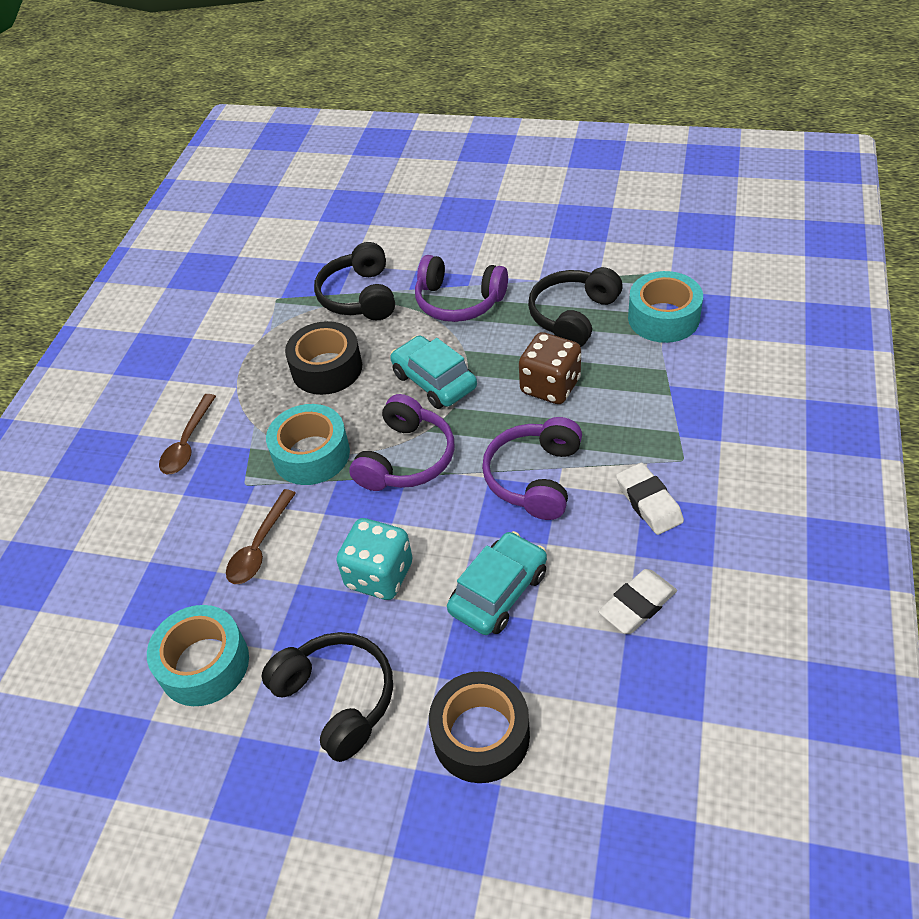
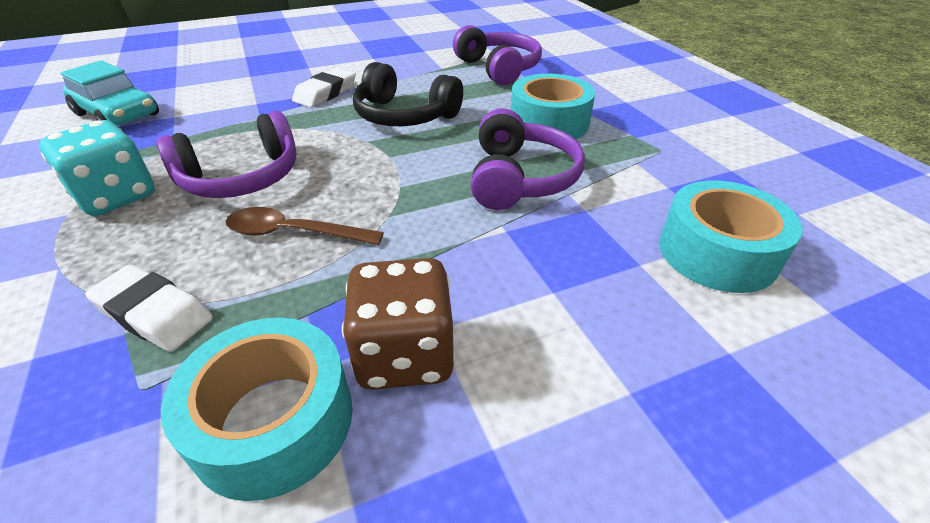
black headphones: [261,632,393,762] [314,242,395,320] [528,267,623,347] = 3 -> [353,62,463,126] = 1
black tape: [285,321,362,395] [429,671,530,783] = 2 -> none = 0
brown spoon: [159,394,216,474] [226,489,296,584] = 2 -> [225,207,384,245] = 1
turquoise car: [390,336,477,409] [447,531,547,635] = 2 -> [61,60,159,125] = 1

